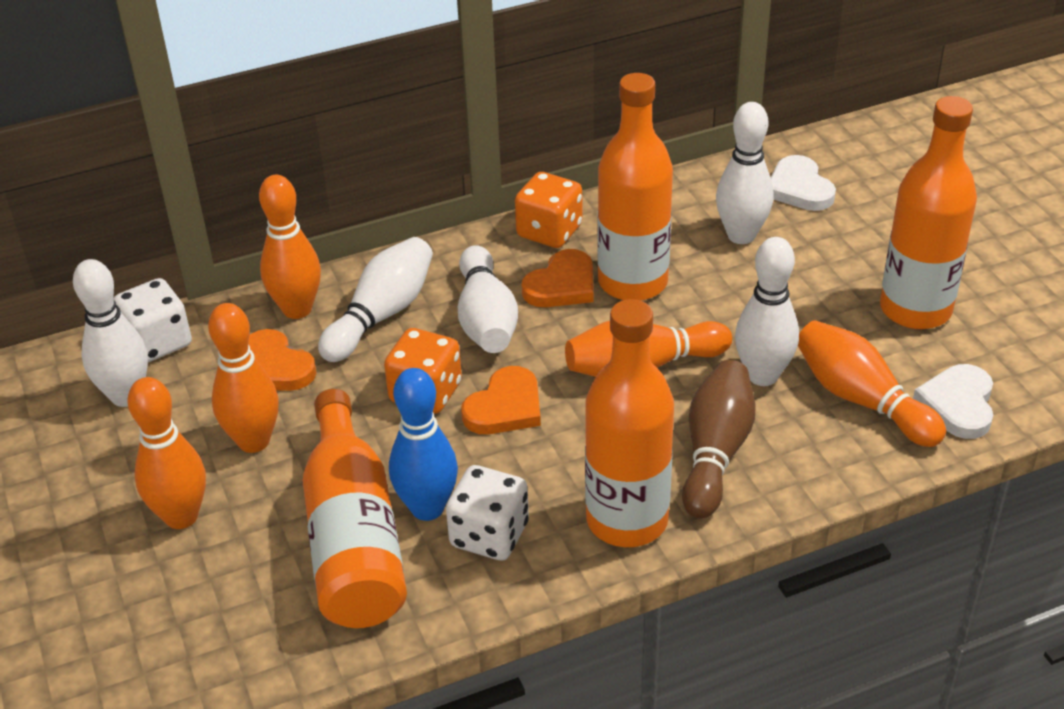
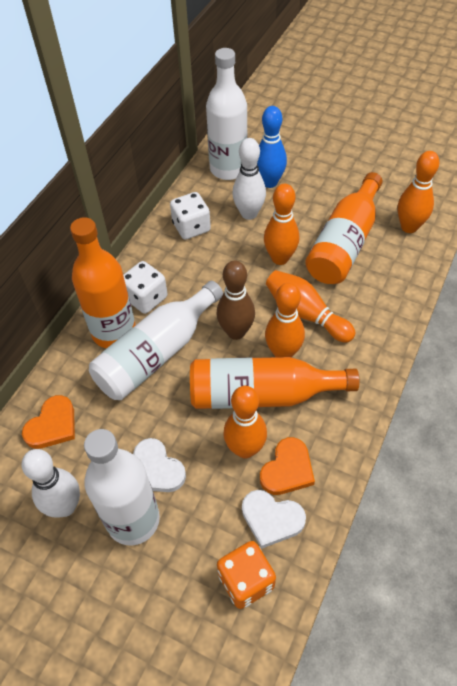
orange bottle: [303,389,407,628] [585,299,674,547] [597,73,673,301] [880,96,977,329] = 4 -> [70,217,135,348] [190,357,359,409] [305,172,383,284] = 3
orange dice: [384,328,462,414] [515,172,583,248] = 2 -> [217,541,276,609] = 1
orange heart: [248,329,316,391] [461,366,541,434] [522,249,594,307] = 3 -> [22,395,75,449] [260,437,315,495] = 2
white bottle: none = 0 -> [84,429,160,546] [89,281,223,400] [206,48,248,180] = 3
white bowling pin: [73,259,148,407] [318,237,433,362] [458,245,518,353] [716,102,773,244] [735,237,799,386] = 5 -> [22,449,80,518] [232,138,266,220] = 2

